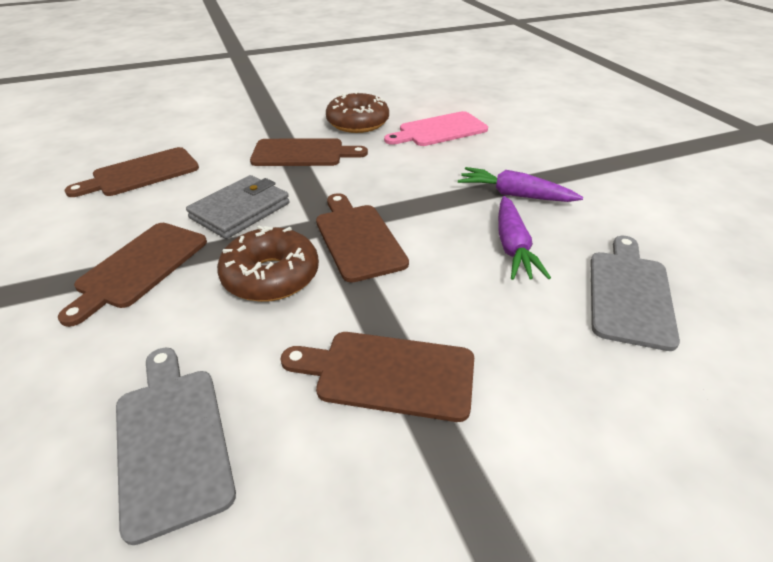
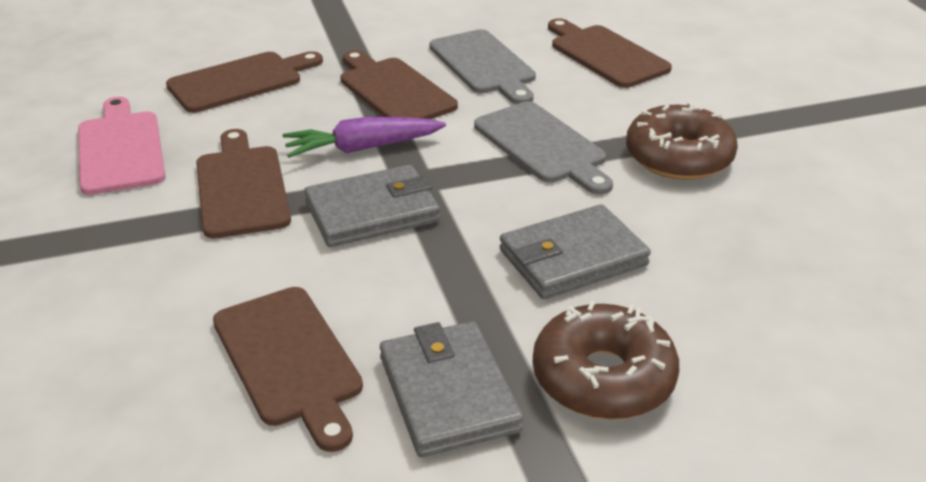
grey wallet: [186,175,290,239] = 1 -> [304,165,440,247] [380,321,523,457] [500,204,651,299] = 3
purple carrot: [458,167,583,202] [498,196,551,280] = 2 -> [282,117,446,158] = 1

